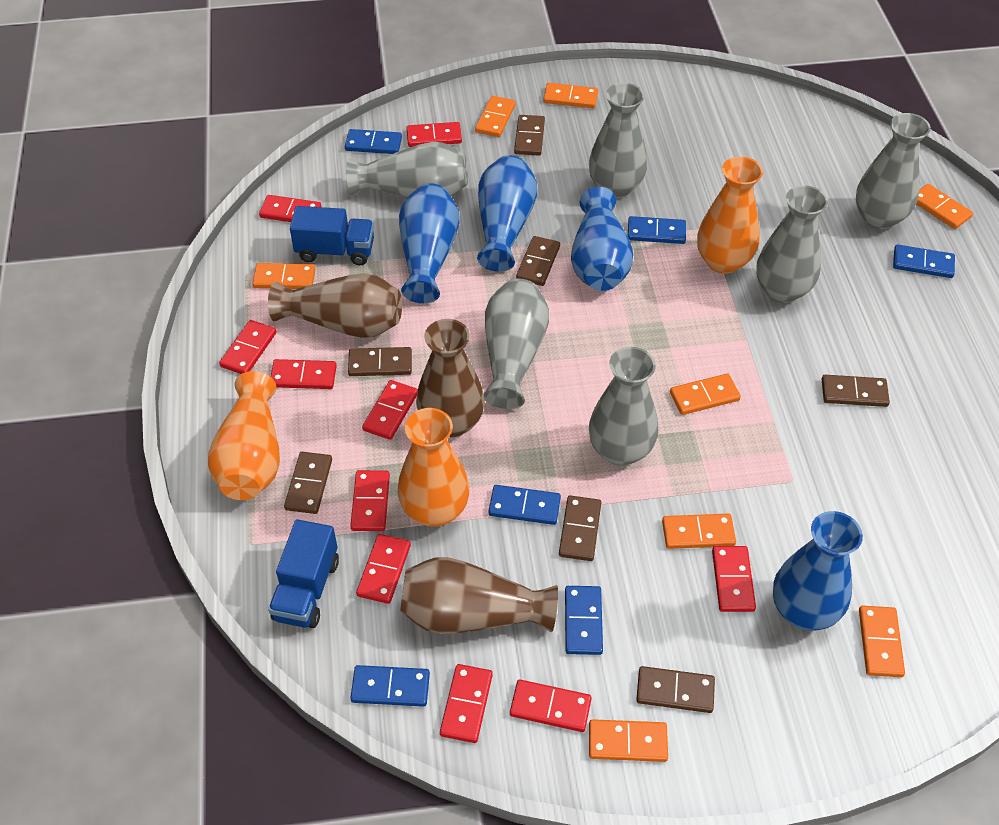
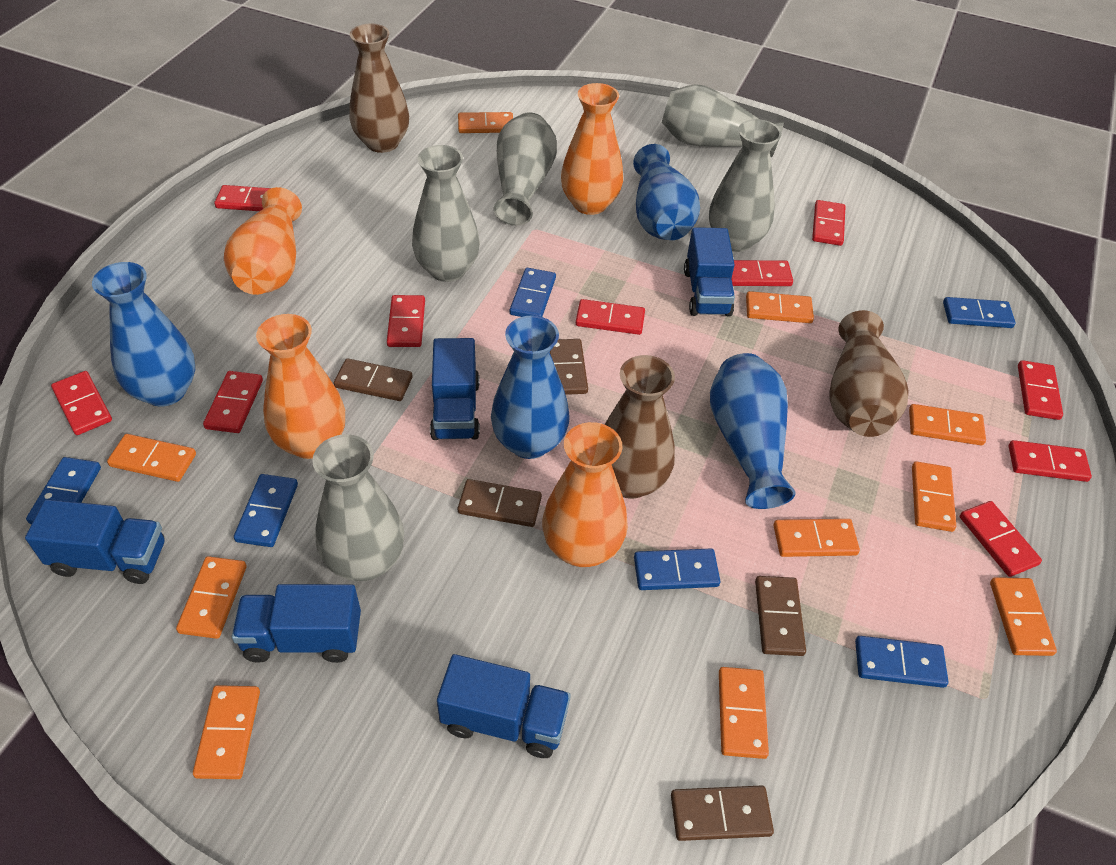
blue truck: [268,519,339,628] [290,206,374,265] = 2 -> [25,499,165,584] [232,584,361,663] [430,338,480,440] [437,654,571,758] [684,227,735,317] = 5
brown domino: [284,452,332,514] [348,347,412,376] [514,115,545,156] [516,236,560,286] [559,495,601,561] [636,666,715,713] [822,375,890,407] = 7 -> [334,358,413,401] [458,479,542,527] [549,339,588,395] [671,786,774,841] [755,576,806,656] = 5
grey vase: [346,142,468,197] [484,279,549,409] [589,83,647,198] [589,347,658,466] [756,185,828,303] [856,113,931,229] = 6 -> [312,434,404,581] [412,145,480,282] [494,112,557,226] [662,84,784,157] [709,119,782,252] = 5
orange domino: [252,263,315,289] [475,96,516,137] [543,83,598,108] [589,719,668,762] [662,513,736,549] [670,373,741,415] [859,606,905,677] [917,184,973,229] = 8 -> [107,434,196,482] [176,556,247,639] [193,685,260,779] [458,112,513,133] [719,667,769,759] [746,291,814,323] [773,519,860,557] [909,404,986,446] [912,461,956,532] [990,577,1057,656] = 10
orange vase: [208,371,280,500] [398,408,470,527] [697,157,763,274] = 3 -> [224,187,302,295] [256,314,345,459] [542,422,628,567] [561,83,623,215] = 4

